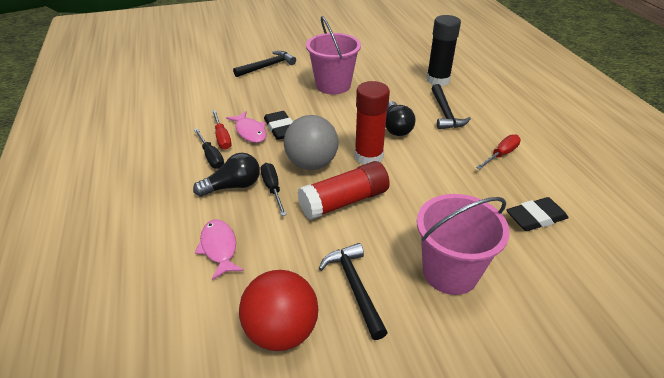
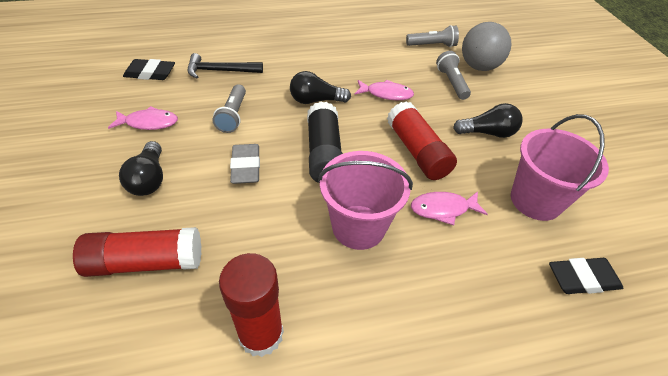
black hammer: [233,51,296,77] [319,243,388,340] [431,84,471,129] = 3 -> [188,53,263,79] = 1
black light bulb: [193,153,260,197] [385,101,416,136] = 2 -> [119,141,163,196] [290,71,351,104] [453,103,523,138] = 3
black screwdriver: [194,128,224,169] [260,163,287,216] = 2 -> none = 0
grey eraser: none = 0 -> [230,144,260,184] = 1
grey flashlight: none = 0 -> [212,84,246,133] [406,25,459,47] [436,51,471,100] = 3
pink fish: [195,219,244,280] [226,111,267,143] = 2 -> [108,106,178,130] [354,80,414,100] [411,191,488,225] = 3
red ball: [239,270,318,351] = 1 -> none = 0
red glue stick: [298,161,390,220] [354,81,390,165] = 2 -> [73,227,201,277] [219,253,284,357] [387,101,457,180] = 3
red screwdriver: [212,110,232,150] [476,134,521,169] = 2 -> none = 0

